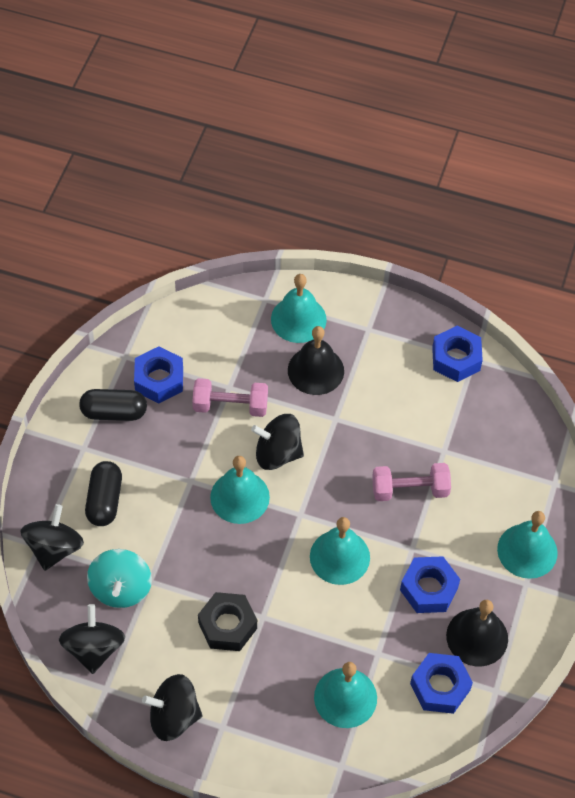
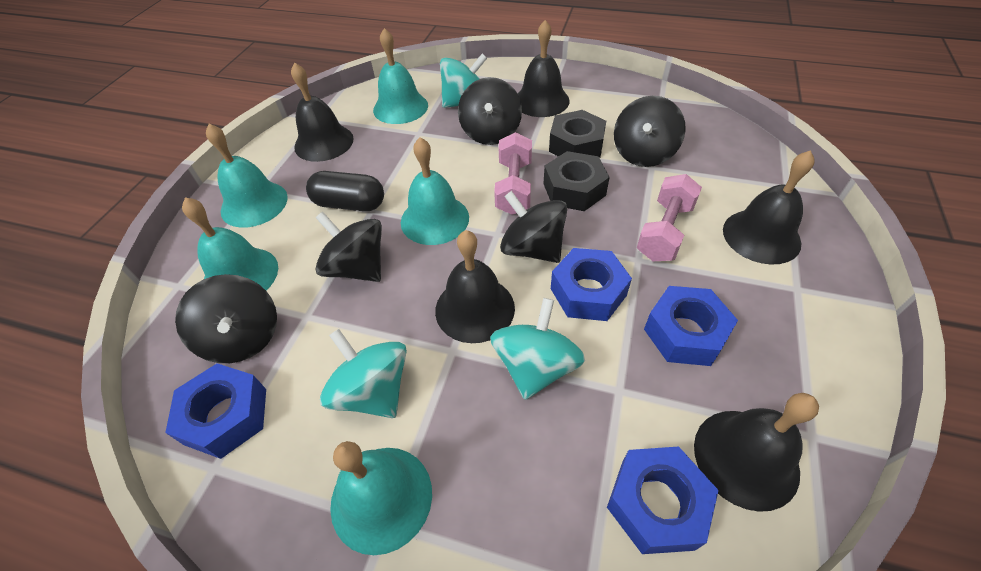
black bell: [288,326,344,395] [446,600,508,666] = 2 -> [291,62,354,162] [435,230,515,343] [518,20,570,117] [694,393,819,512] [723,150,815,265] = 5
black capsule: [79,389,147,421] [85,461,122,526] = 2 -> [306,171,384,211] = 1
black nut: [198,592,257,651] = 1 -> [544,151,610,211] [549,110,606,158] = 2
black spinning top: [21,504,84,571] [59,604,125,674] [142,674,203,741] [251,414,304,470] = 4 -> [175,274,277,363] [316,212,382,282] [458,77,522,145] [500,191,567,263] [614,96,685,167] = 5
turquoise spinning top: [87,549,152,608] = 1 -> [320,329,407,418] [440,53,487,108] [490,298,585,400] = 3

